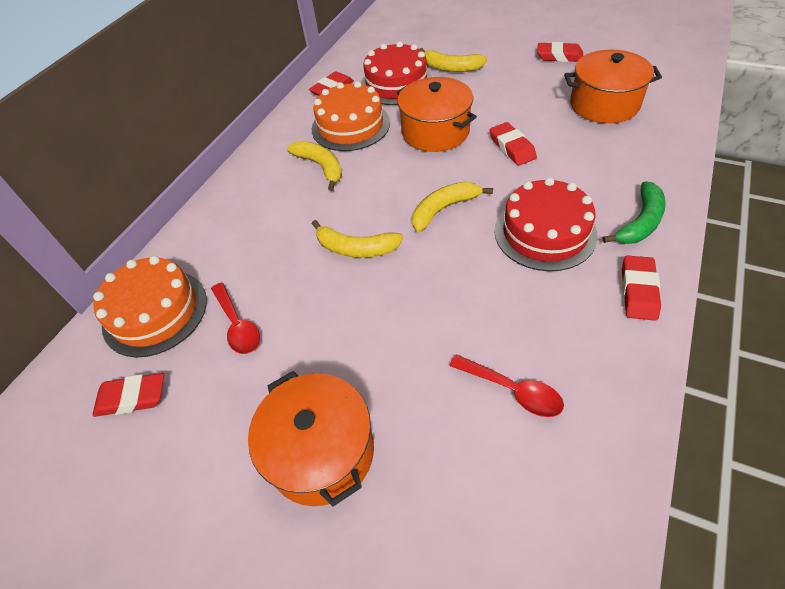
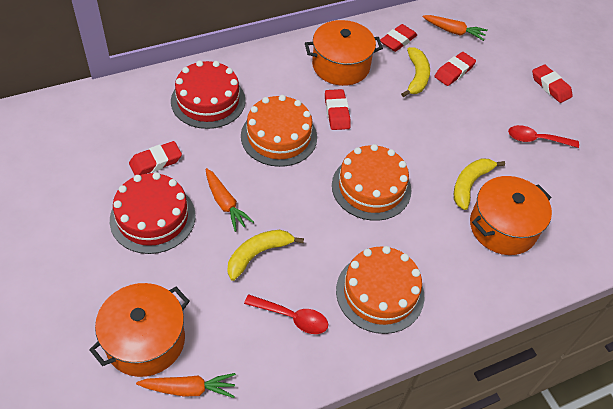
green banana: [603,181,666,244] = 1 -> none = 0
orange cake: [93,256,207,357] [312,81,390,151] = 2 -> [241,95,317,167] [332,144,411,221] [336,246,425,334] = 3
orange carrot: none = 0 -> [136,373,236,398] [206,168,254,232] [423,15,488,41] = 3
yellow banana: [287,141,342,191] [312,220,403,258] [412,182,493,232] [420,48,487,72] = 4 -> [228,230,304,281] [401,47,430,97] [454,158,505,210] = 3

